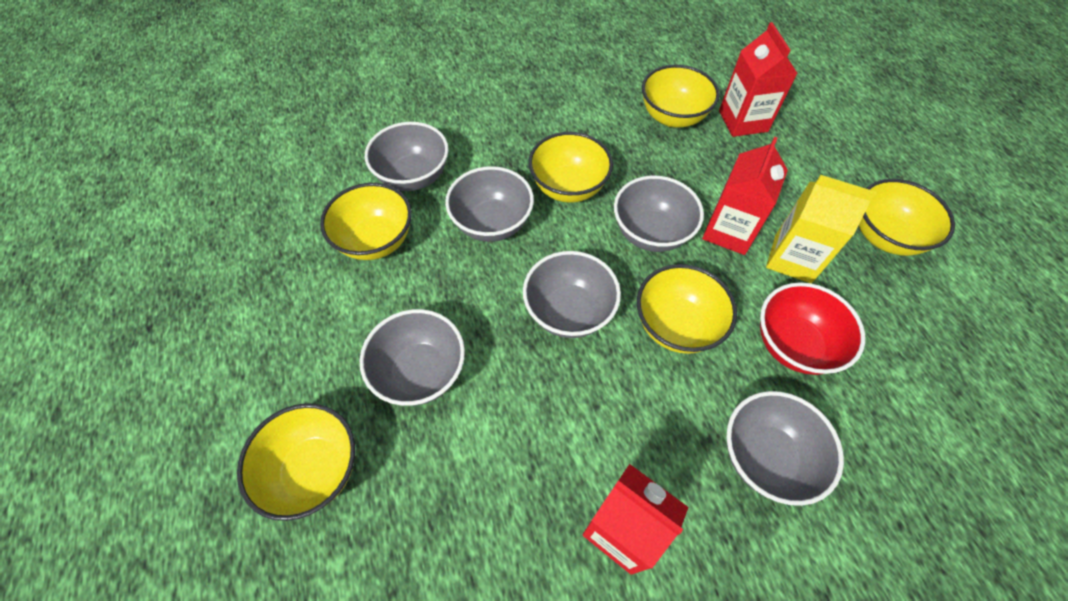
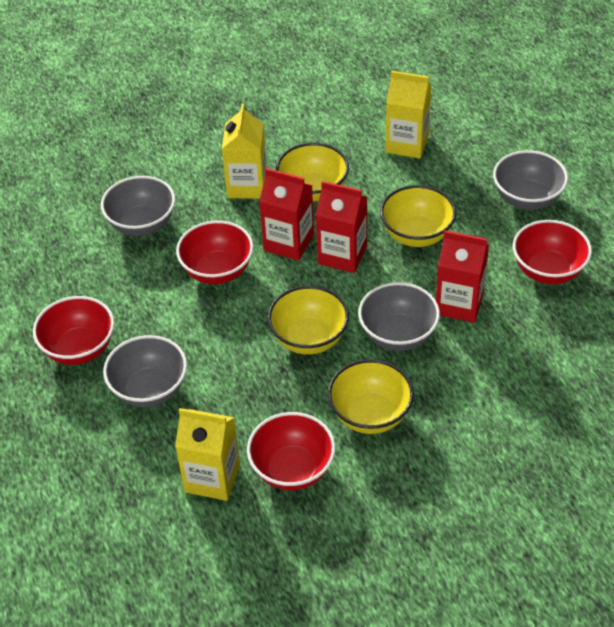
grey bowl: [360,309,465,406] [365,122,449,191] [445,166,534,242] [523,251,621,338] [614,176,704,252] [726,391,844,506] = 6 -> [101,176,175,236] [103,335,187,407] [358,282,440,351] [493,150,568,210] = 4
red bowl: [760,282,865,375] = 1 -> [33,296,114,365] [176,220,254,284] [247,412,335,491] [513,220,592,284] = 4
yellow bowl: [237,403,355,521] [320,183,412,260] [528,132,613,203] [637,264,737,354] [642,65,720,127] [859,179,955,256] = 6 -> [268,286,349,354] [276,143,349,202] [328,359,414,434] [380,185,456,247] = 4
yellow carton: [766,175,877,284] = 1 -> [175,408,240,501] [222,104,267,199] [385,71,432,159] = 3

